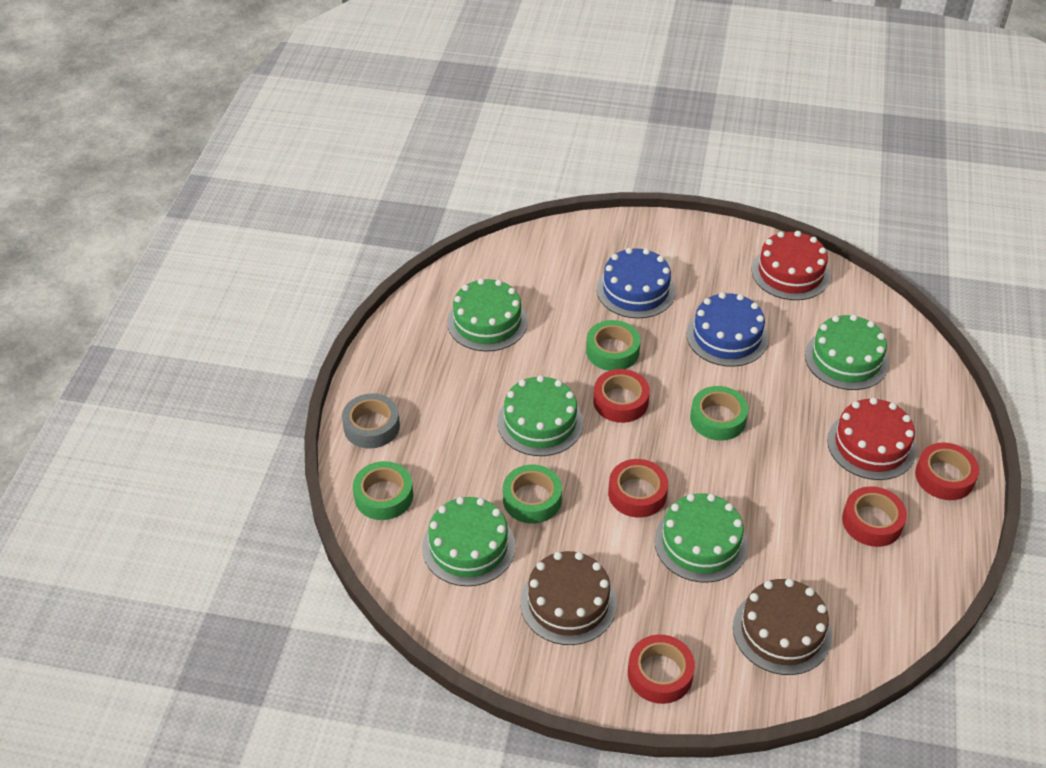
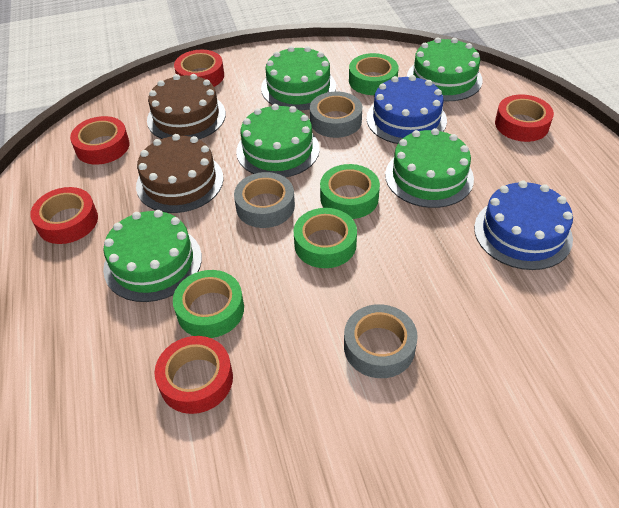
grey tape: [342,393,400,449] = 1 -> [234,172,295,228] [310,91,362,138] [344,304,418,378] = 3
red cake: [752,231,830,300] [827,397,916,480] = 2 -> none = 0

